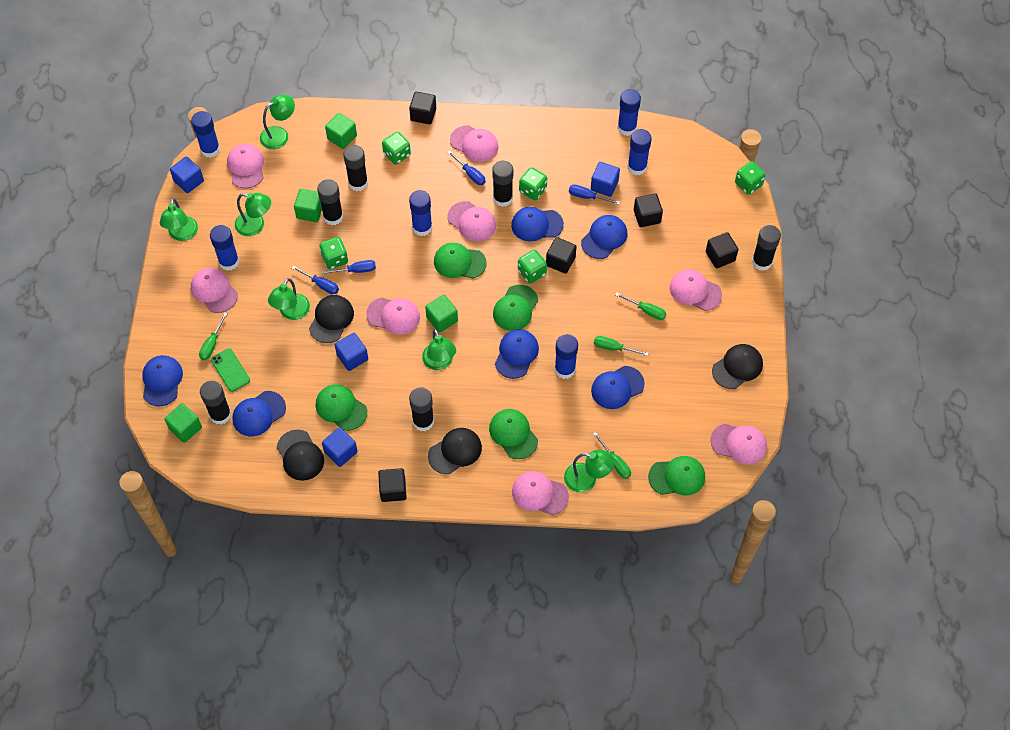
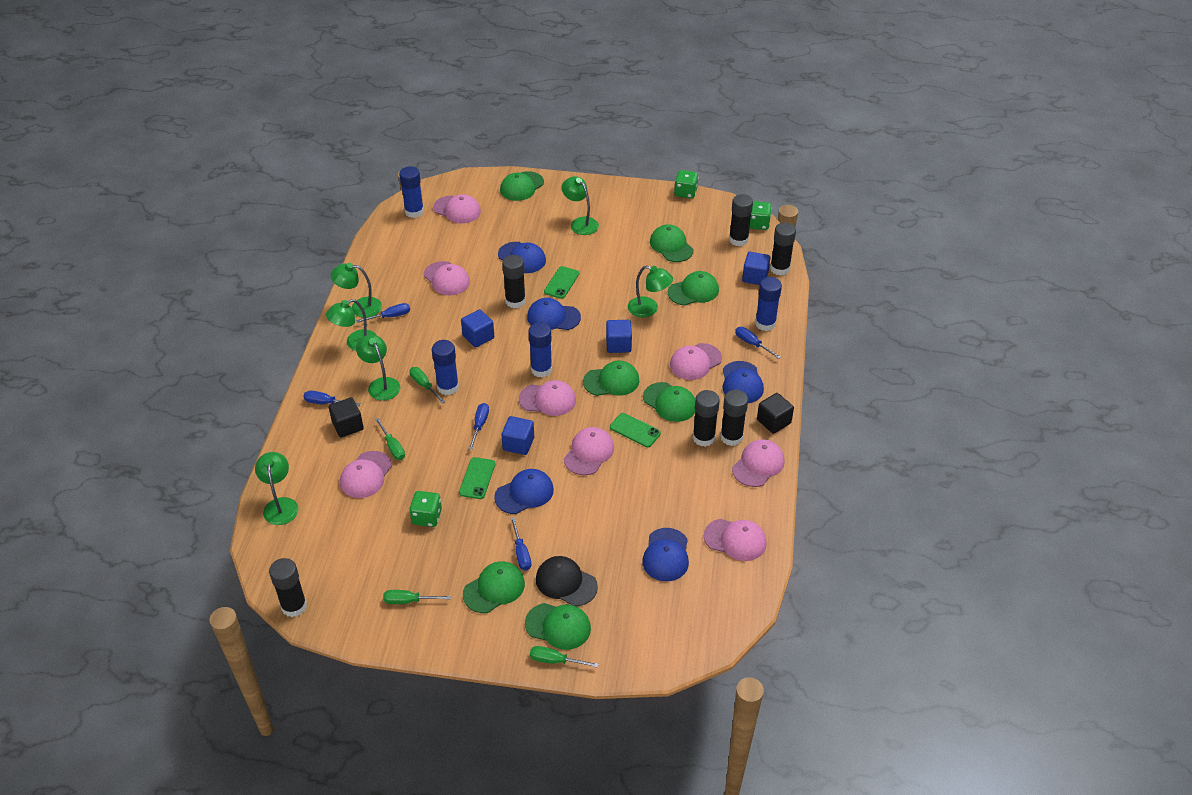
black cap: [277,430,324,481] [309,295,354,343] [428,428,482,474] [712,344,763,389] = 4 -> [536,556,598,606] = 1
black cube: [378,468,407,502] [409,92,436,124] [546,237,577,274] [634,193,663,227] [706,232,739,268] = 5 -> [329,397,364,438] [757,393,794,434] = 2
blue cap: [142,355,183,407] [232,391,286,436] [495,329,539,379] [511,207,564,242] [581,215,627,259] [591,366,645,409] = 6 -> [494,469,554,514] [498,242,546,273] [527,298,581,330] [642,528,689,581] [723,361,764,403] = 5
blue glue stick: [191,111,220,158] [210,225,239,271] [409,190,432,236] [555,334,578,379] [617,89,641,136] [628,129,652,175] = 6 -> [399,166,424,218] [432,340,459,395] [528,322,552,378] [755,277,782,331] = 4
blue screwdriver: [292,266,339,294] [322,260,376,274] [447,151,486,185] [569,185,620,205] = 4 -> [303,391,361,406] [356,303,410,323] [469,403,489,450] [510,517,531,571] [735,327,781,359] = 5
green cap: [316,384,367,431] [434,243,487,279] [489,409,538,459] [493,285,538,331] [648,456,705,495] = 5 -> [463,561,525,613] [500,171,544,201] [525,603,591,650] [583,361,639,396] [643,382,695,422] [650,224,694,262] [668,271,719,306] = 7
green cube: [164,403,202,443] [294,189,322,222] [325,113,357,149] [425,295,458,333] = 4 -> none = 0
green dice: [320,237,348,269] [382,132,411,165] [518,250,547,284] [519,167,547,200] [735,161,765,195] = 5 -> [409,491,442,527] [674,170,699,199] [749,201,772,230] = 3
green phone: [211,348,250,392] = 1 -> [459,457,495,499] [544,266,579,299] [610,413,661,448] = 3

